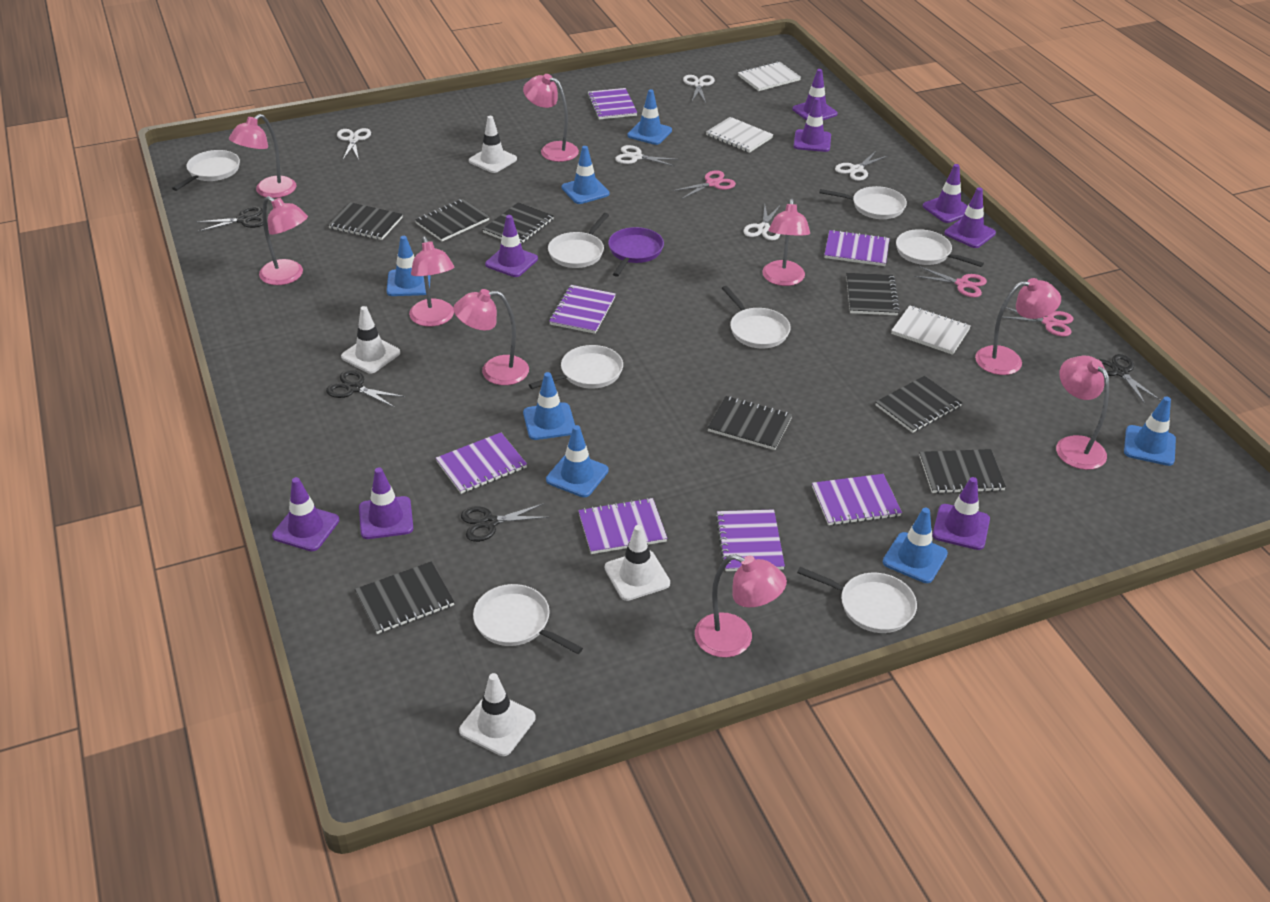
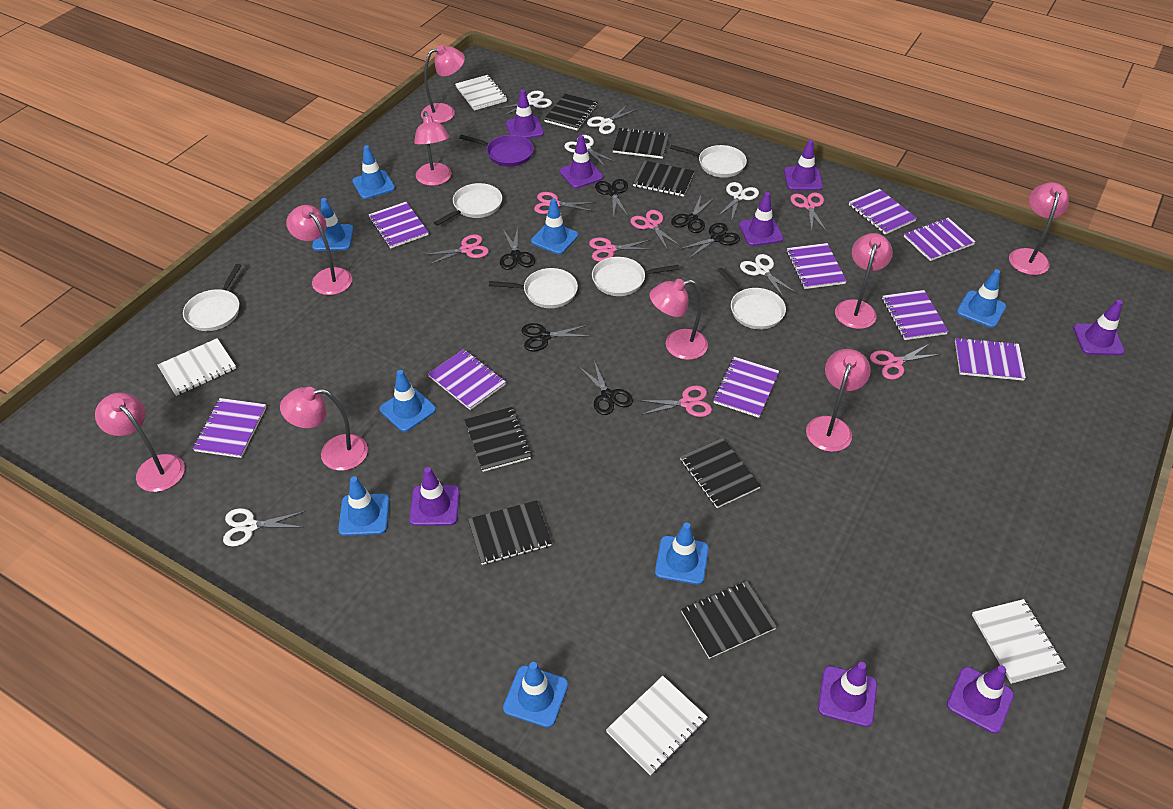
black notebook: [328,202,403,240] [355,561,454,634] [415,199,490,241] [482,202,554,245] [708,396,792,450] [846,273,900,315] [876,376,962,433] [919,449,1006,494] = 8 -> [464,407,532,472] [468,500,552,565] [544,94,598,130] [613,127,669,159] [633,160,694,197] [680,438,761,508] [681,581,777,659] = 7
black scissors: [196,206,263,232] [326,370,405,408] [461,503,549,542] [1098,354,1161,404] = 4 -> [500,227,535,270] [521,323,589,351] [578,361,633,415] [595,179,628,217] [671,195,715,233] [680,223,740,258] = 6
blue traffic cone: [387,236,431,296] [523,372,575,440] [546,425,609,497] [562,146,609,204] [627,89,672,145] [883,508,948,583] [1124,397,1176,466] = 7 -> [312,198,353,251] [338,476,389,536] [352,145,395,199] [379,370,436,432] [503,662,568,728] [531,198,578,254] [655,522,709,585] [957,269,1006,328] = 8
pink scissors: [673,170,736,199] [914,266,987,297] [1001,306,1073,336] = 3 -> [423,234,489,265] [534,192,596,214] [589,237,653,262] [630,210,680,251] [637,385,712,417] [790,193,827,232] [870,344,941,380] = 7
purple notebook: [436,433,527,494] [549,285,616,334] [578,498,667,554] [587,88,637,119] [716,509,785,571] [812,474,902,526] [824,230,890,266] = 7 -> [193,398,266,458] [368,202,429,248] [428,349,506,410] [713,357,779,418] [787,243,847,289] [849,189,917,234] [882,290,949,340] [904,218,976,261] [955,337,1026,381] = 9
white notebook: [706,117,773,153] [738,62,801,91] [891,305,971,355] = 3 -> [158,338,236,396] [455,75,507,111] [606,676,708,776] [972,599,1066,684] = 4
white pan: [172,150,240,191] [473,584,583,654] [529,345,623,389] [548,213,609,268] [722,286,791,348] [797,567,917,633] [819,186,907,219] [896,229,984,267] = 8 -> [183,264,242,331] [434,183,502,226] [489,268,578,308] [592,257,679,296] [670,145,747,178] [717,267,786,329] = 6
white scissors: [337,128,371,160] [615,145,679,166] [683,75,715,103] [743,205,781,240] [835,151,889,181] = 5 -> [223,508,305,546] [497,91,552,116] [564,135,616,167] [587,104,638,134] [717,182,759,222] [740,254,796,298] = 6
white traffic cone: [341,306,400,373] [459,673,536,756] [469,116,517,173] [605,525,670,601] = 4 -> none = 0

